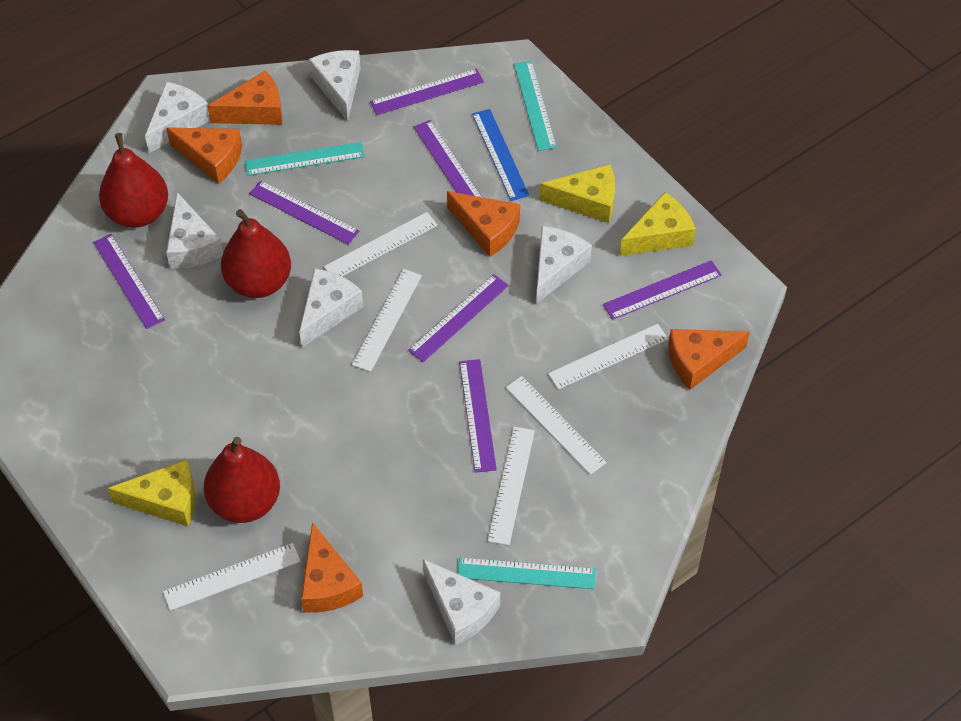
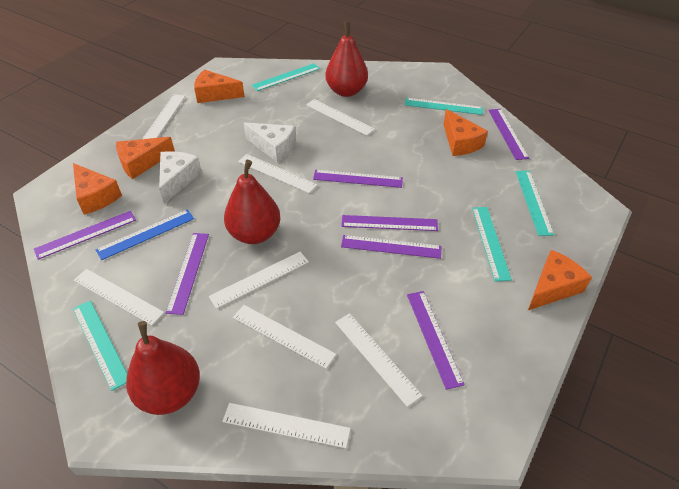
turquoise ruler: [245,142,365,176] [458,557,596,589] [514,61,557,151] = 3 -> [73,300,127,391] [251,63,320,91] [405,98,483,115] [472,207,512,281] [516,171,554,236] = 5
white cheese: [145,82,210,153] [166,192,223,269] [299,268,363,347] [309,50,361,121] [423,559,500,645] [536,226,592,304] = 6 -> [159,151,202,204] [243,122,296,162] = 2
white ruler: [163,543,301,611] [324,212,438,276] [352,269,422,372] [488,427,535,545] [506,376,607,475] [548,324,668,389] = 6 -> [74,269,164,325] [142,94,185,139] [209,252,309,309] [222,403,351,448] [233,305,336,369] [238,154,317,193] [306,99,375,136] [335,313,422,407] = 8
yellow cheese: [107,460,195,526] [540,164,615,223] [620,192,696,256] = 3 -> none = 0

